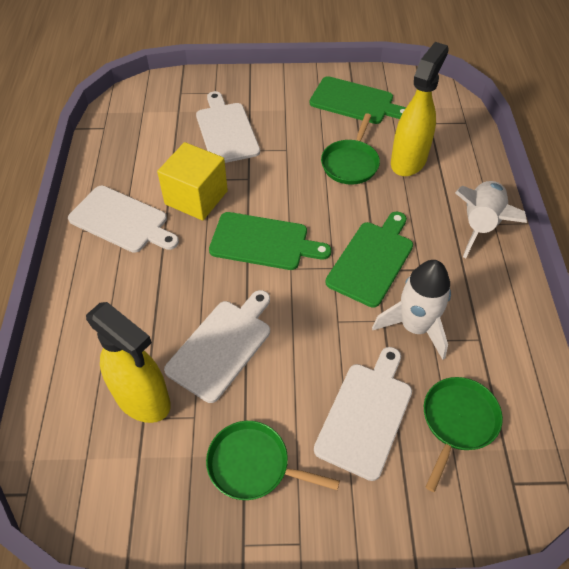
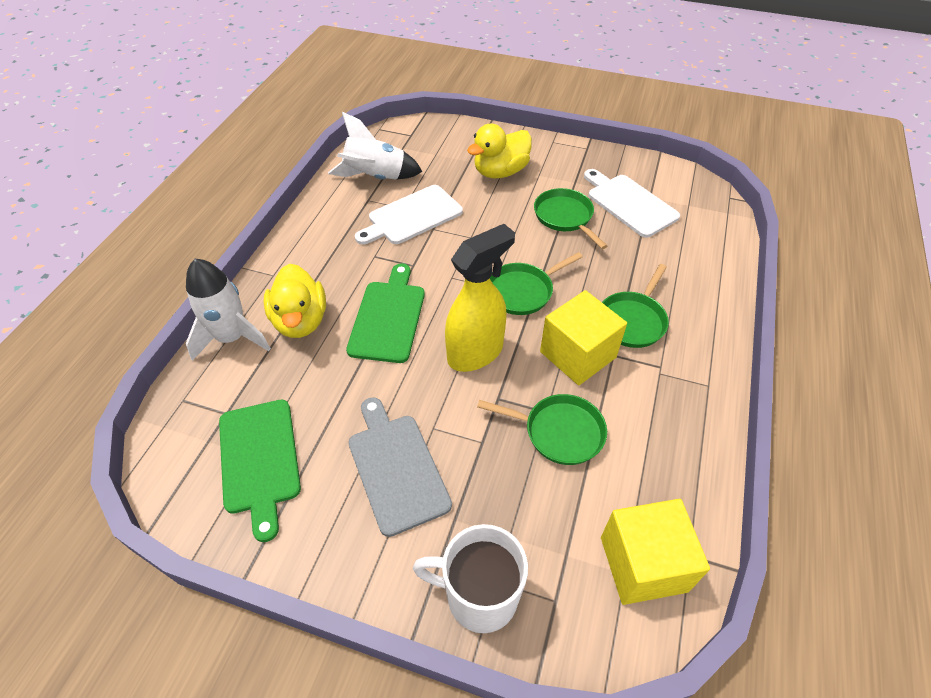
green cutting board: [209,212,331,270] [310,76,406,124] [326,212,413,308] = 3 -> [219,400,301,542] [346,263,425,363] = 2
green pan: [206,421,340,500] [321,113,380,185] [424,377,503,492] = 3 -> [477,394,607,465] [490,252,583,315] [534,188,607,249] [602,264,669,348] = 4
grey cutting board: none = 0 -> [348,398,452,537] = 1
white cutting board: [68,186,179,253] [164,290,270,403] [196,91,260,163] [314,347,412,481] = 4 -> [355,185,463,245] [584,169,680,238] = 2
white mug: none = 0 -> [413,524,528,633] = 1
yellow cube: [157,142,228,221] = 1 -> [540,290,627,385] [601,499,710,605] = 2
yellow duck: none = 0 -> [264,264,326,338] [467,123,532,178] = 2
yellow spray bottle: [86,302,171,423] [391,42,449,176] = 2 -> [445,224,515,372] = 1

